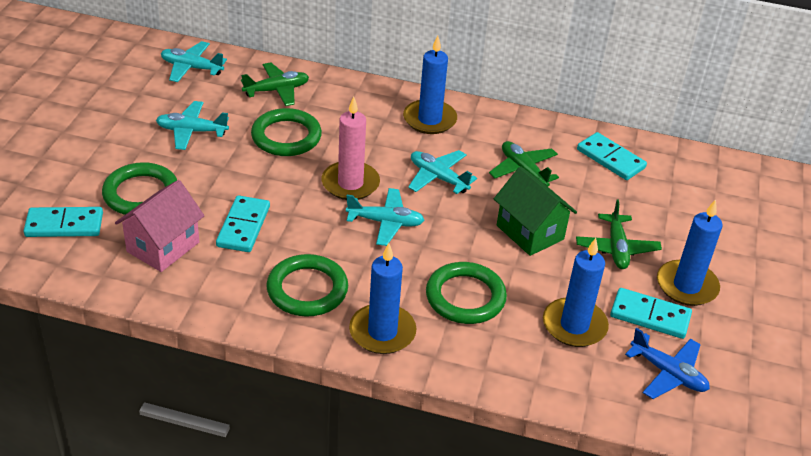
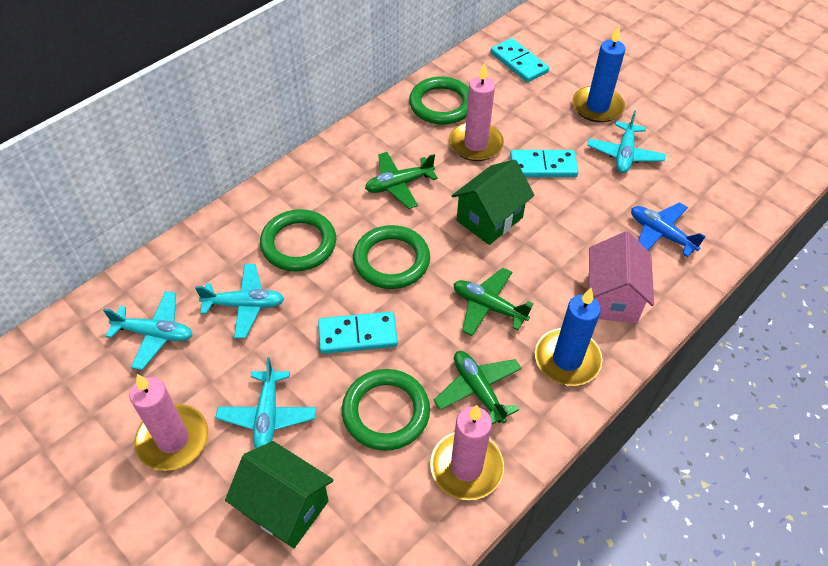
blue candle: [349,243,417,354] [403,36,457,134] [543,238,609,347] [657,199,723,306] = 4 -> [535,288,603,386] [572,26,625,123] = 2
green house: [494,166,577,256] = 1 -> [225,441,334,548] [452,159,534,245] = 2
pink candle: [322,97,380,200] = 1 -> [130,374,208,471] [430,405,504,500] [449,63,504,161] = 3
turquoise domino: [24,207,103,237] [216,195,270,252] [577,132,647,180] [610,288,692,339] = 4 -> [318,312,398,354] [491,38,549,83] [510,150,578,177] = 3

